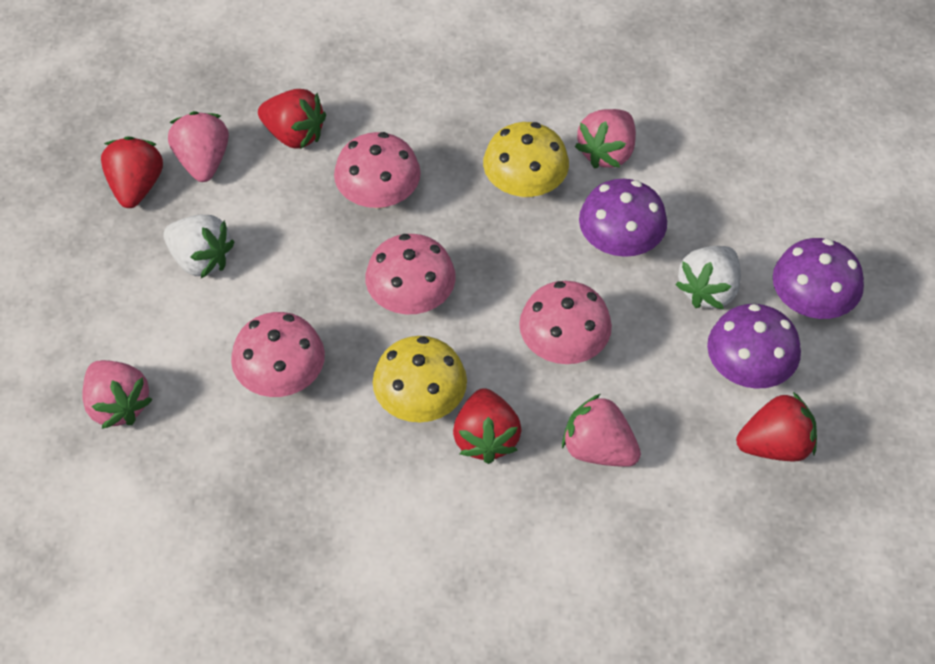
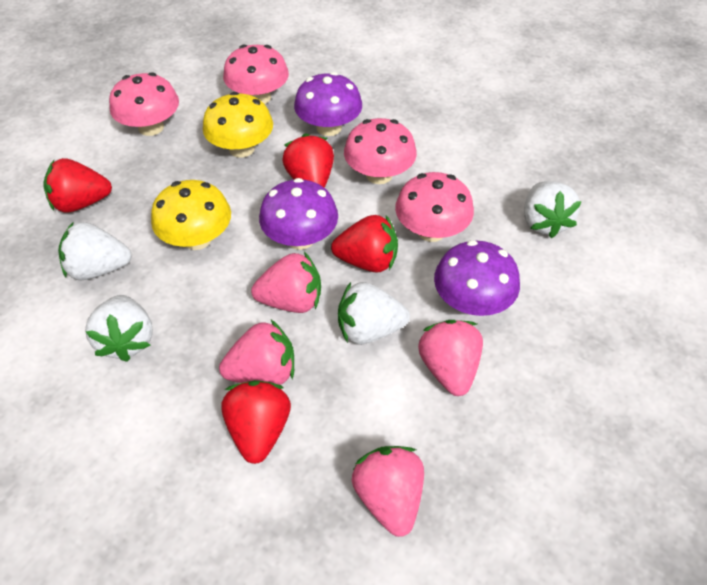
white strawberry: [163,215,235,278] [675,246,741,309] = 2 -> [58,222,132,280] [85,295,153,362] [338,282,410,345] [524,181,582,238] = 4

